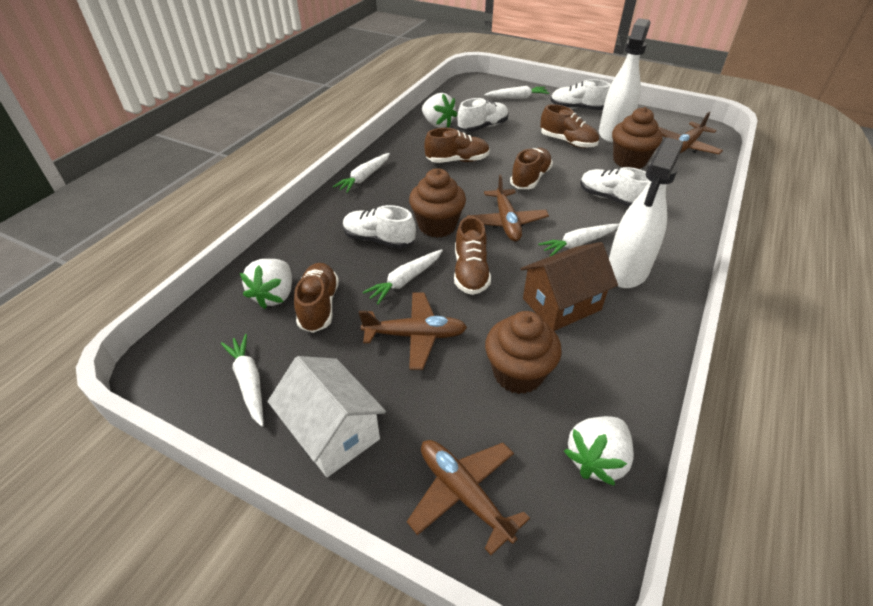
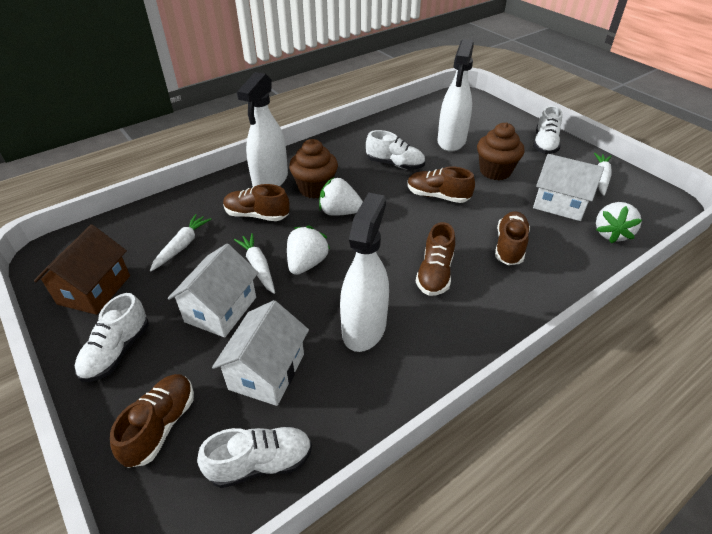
brown cupcake: [409,168,466,238] [485,311,562,394] [612,107,663,169] = 3 -> [289,139,338,199] [477,122,525,180] = 2
brown plane: [359,292,467,370] [407,440,530,555] [467,175,549,241] [658,112,723,154] = 4 -> none = 0
white carrot: [221,334,264,427] [333,153,390,193] [363,249,443,304] [484,86,549,99] [538,224,619,256] = 5 -> [150,214,211,271] [234,233,275,294] [594,153,612,196] = 3
white house: [268,356,386,477] = 1 -> [168,244,259,338] [212,300,309,406] [533,154,604,221] = 3
white spray bottle: [599,18,651,143] [609,137,683,288] = 2 -> [237,72,288,187] [340,193,389,352] [437,39,474,152] = 3

